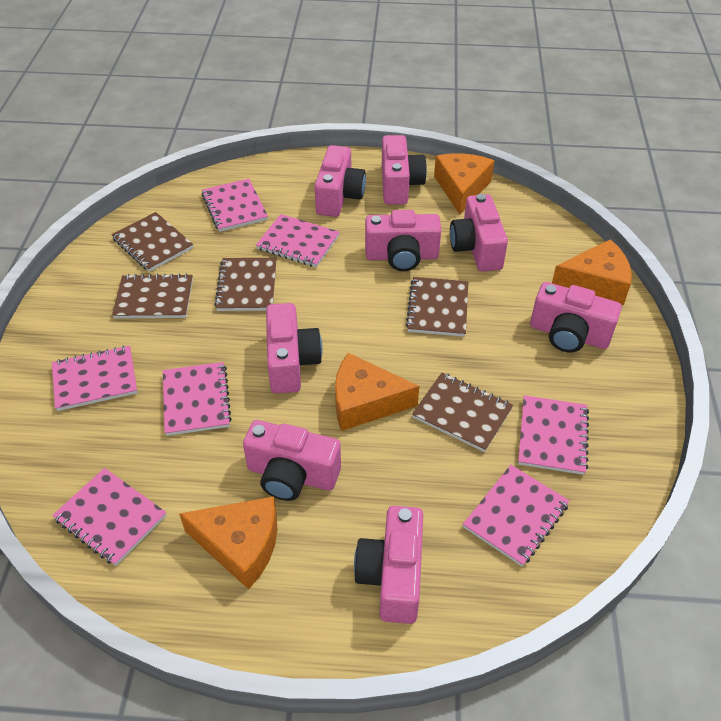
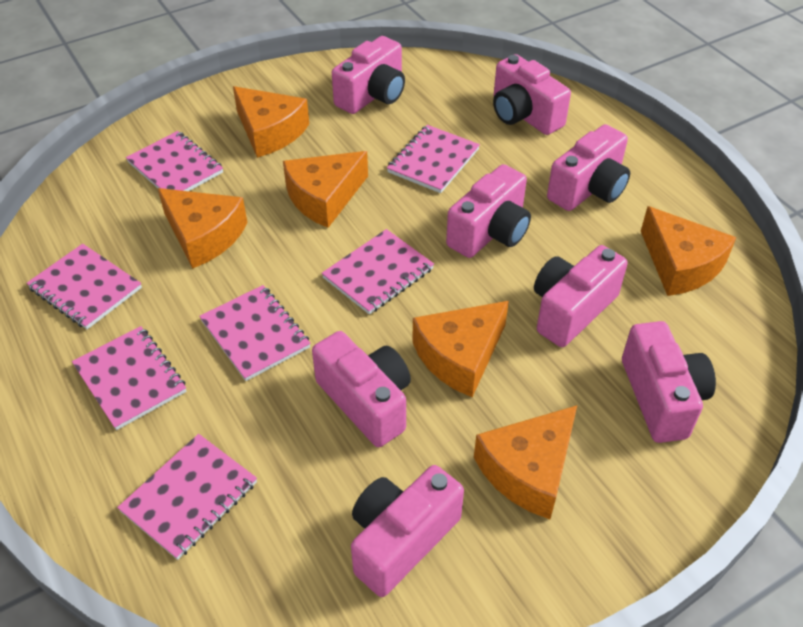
brown notebook: [112,212,193,272] [112,273,193,319] [214,258,277,311] [406,277,468,337] [412,373,513,452] = 5 -> none = 0
orange cheese: [179,496,277,589] [335,353,419,431] [434,153,495,215] [552,239,632,305] = 4 -> [158,188,247,269] [233,86,309,158] [283,151,368,228] [412,301,509,397] [474,405,577,519] [641,206,736,296] = 6

